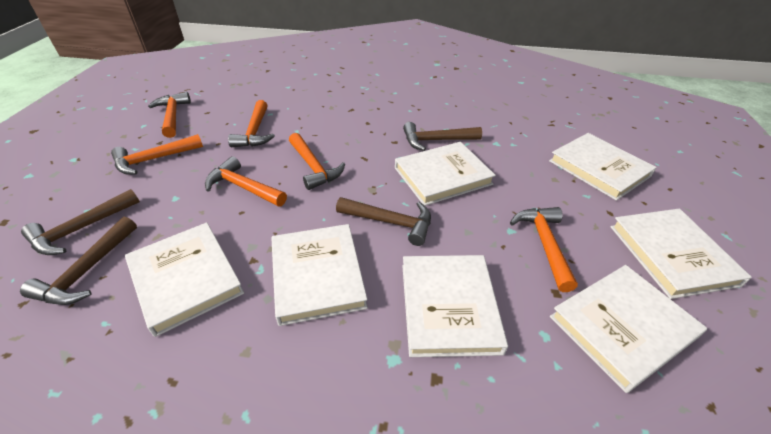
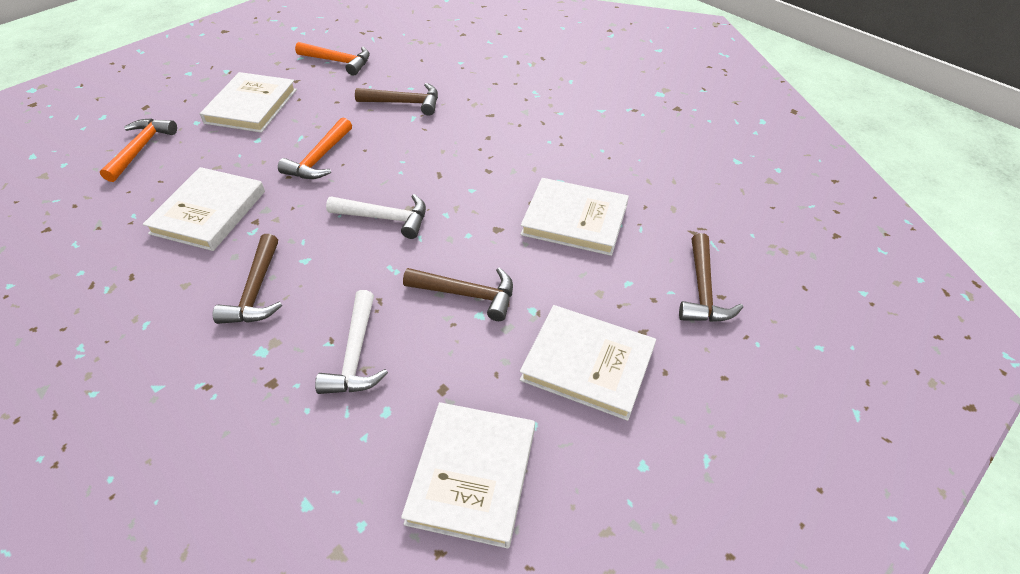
orange hammer: [111,134,203,175] [148,92,191,138] [205,156,287,207] [228,100,275,147] [289,133,345,190] [510,207,578,292] = 6 -> [100,118,177,182] [278,117,352,179] [295,42,370,76] = 3
white book: [125,222,244,337] [271,224,368,326] [395,142,496,206] [402,255,508,357] [549,133,657,201] [550,265,707,393] [610,209,752,299] = 7 -> [143,167,265,251] [200,72,297,133] [401,402,535,549] [520,178,629,256] [520,305,656,421] = 5
white hammer: none = 0 -> [315,290,388,394] [326,194,426,239] = 2

